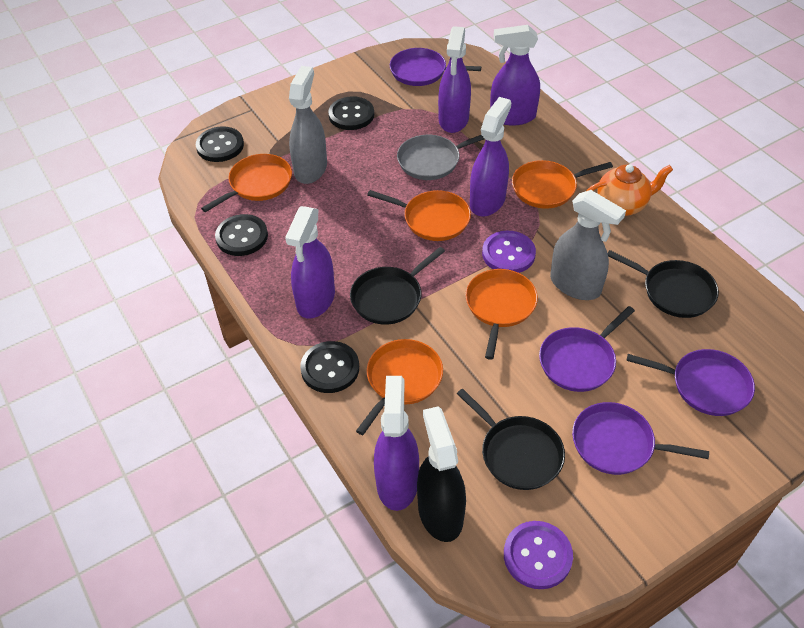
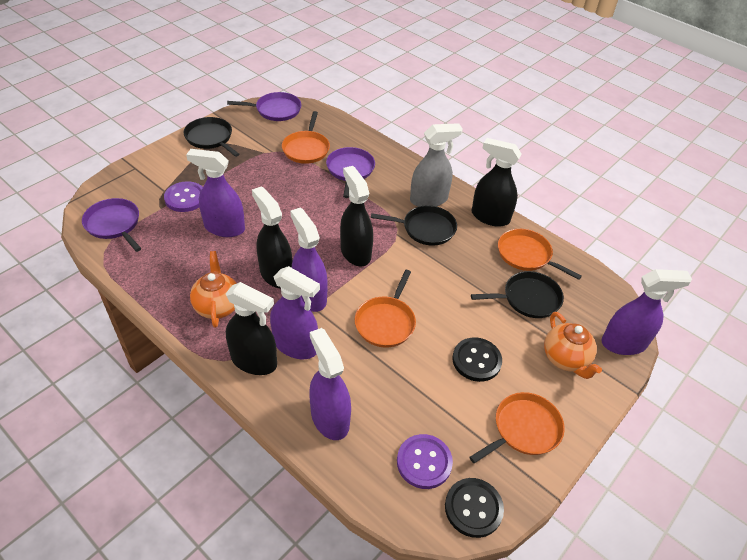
black button: [196,126,244,162] [215,214,268,256] [300,341,359,393] [328,96,374,130] = 4 -> [445,478,504,538] [452,337,502,382] = 2
black spray bottle: [417,406,466,542] = 1 -> [226,282,277,375] [252,186,293,288] [340,166,373,267] [472,138,522,227] = 4
grey pan: [397,135,485,180] = 1 -> none = 0
grey spray bottle: [289,66,327,184] [550,190,626,300] = 2 -> [410,123,463,207] = 1
orange pan: [201,154,292,212] [356,339,443,435] [367,190,471,241] [465,269,538,360] [512,160,613,209] = 5 -> [282,111,330,164] [355,270,416,348] [469,392,565,463] [498,229,582,280] = 4
orange teapot: [586,164,673,216] = 1 -> [190,251,237,328] [544,312,602,379] = 2
purple pan: [390,48,481,86] [539,306,635,392] [572,402,709,475] [626,349,755,416] = 4 -> [82,198,142,252] [227,92,301,121] [326,147,375,198] = 3

